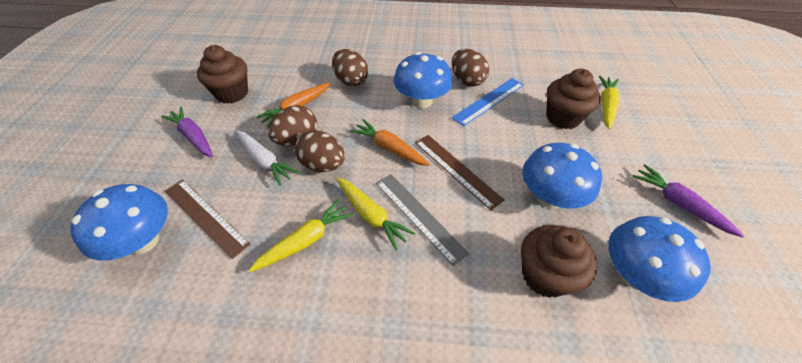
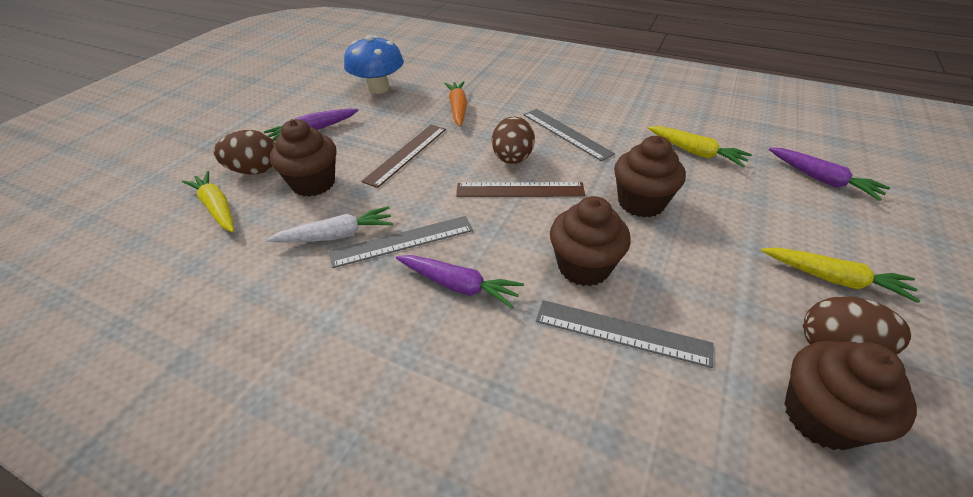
blue mushroom: [70,184,168,261] [394,52,453,109] [522,143,602,209] [608,216,711,302] = 4 -> [344,35,404,94] = 1
blue ruler: [452,78,524,126] = 1 -> none = 0
brown cupcake: [197,45,248,104] [521,225,597,298] [546,69,601,129] = 3 -> [270,119,336,197] [550,196,631,286] [614,136,686,217] [784,341,917,450] = 4
brown egg: [268,105,317,146] [295,130,345,172] [332,49,368,86] [452,49,489,87] = 4 -> [214,130,275,174] [492,117,535,164] [803,296,911,355] = 3
grey ruler: [376,174,469,266] = 1 -> [329,216,473,268] [524,109,615,161] [536,300,713,368] = 3
orange carrot: [256,83,330,127] [350,119,430,166] = 2 -> [444,81,467,127] = 1
purple carrot: [161,107,213,157] [632,164,744,238] = 2 -> [264,109,359,141] [396,255,524,309] [768,148,890,201] = 3

